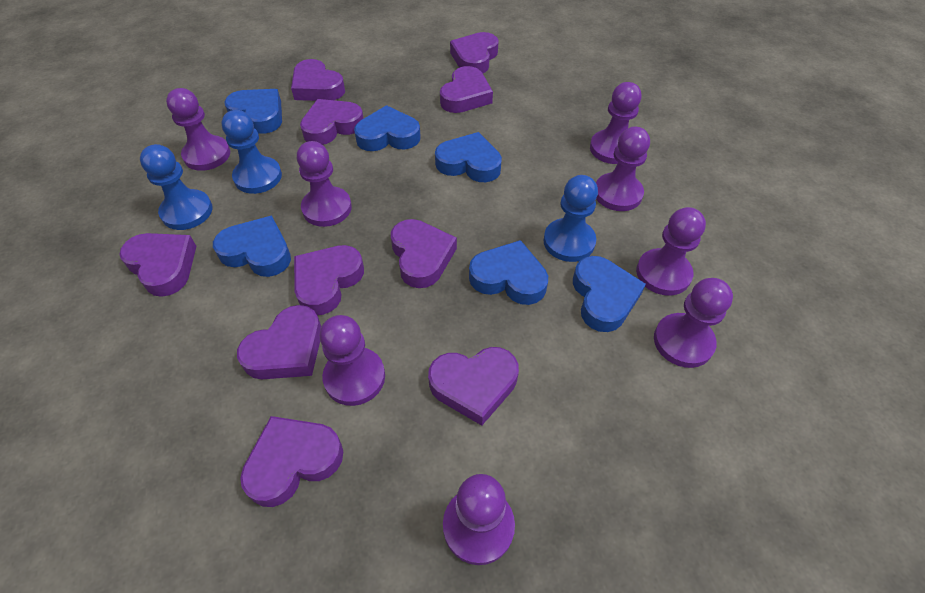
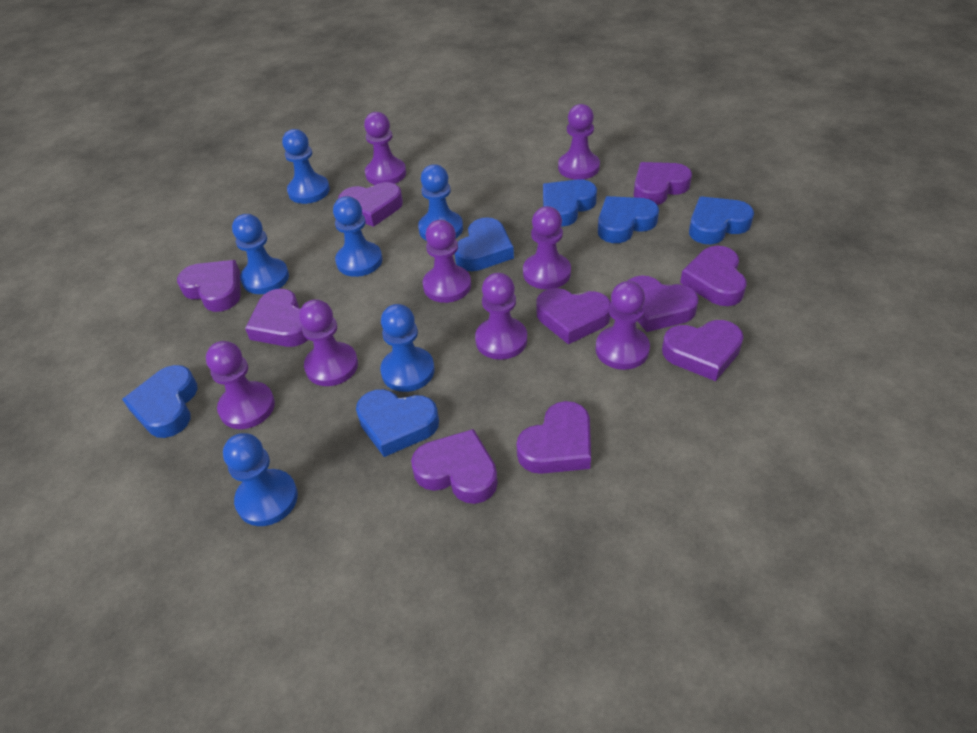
blue pawn: [140,144,212,230] [221,110,282,194] [544,175,598,262] = 3 -> [223,433,298,526] [232,214,289,294] [282,129,330,204] [333,196,383,277] [380,304,435,392] [418,164,463,241] = 6

